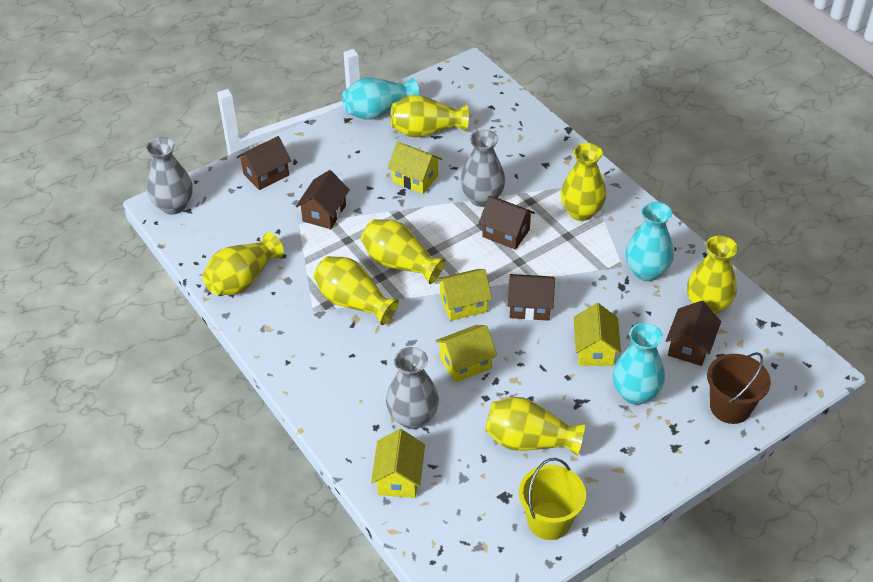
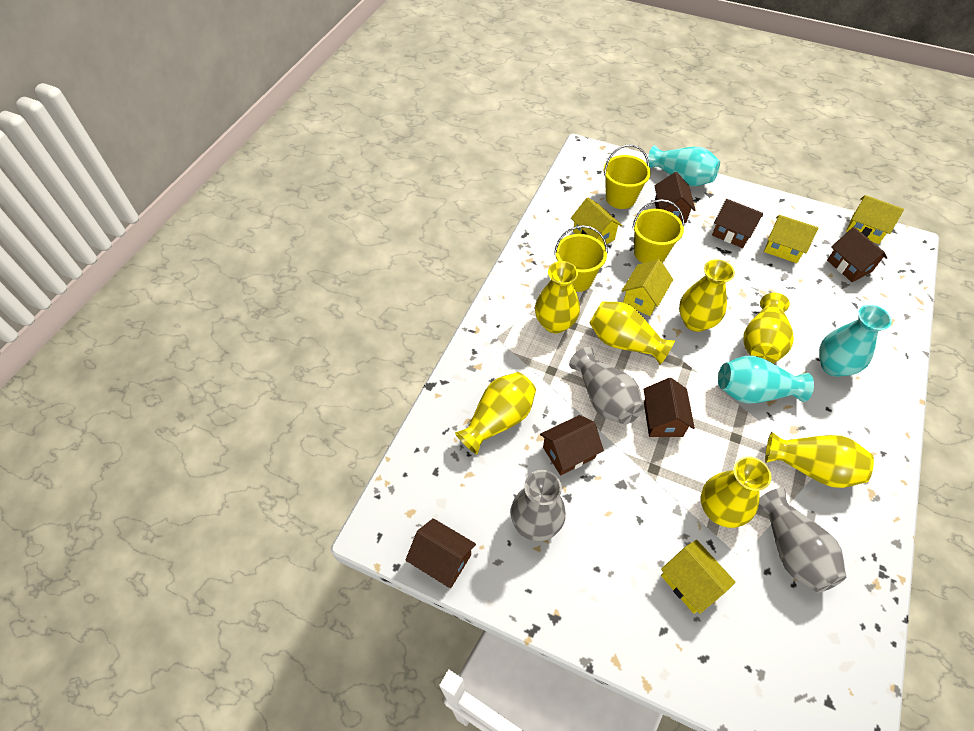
brown bucket: [707,352,771,424] = 1 -> none = 0
brown house: [237,136,291,190] [296,170,350,229] [479,196,535,250] [508,274,555,321] [666,301,721,366] = 5 -> [406,518,476,588] [540,415,604,476] [644,378,695,437] [654,172,696,223] [712,199,763,248] [827,227,887,282] = 6
yellow bucket: [519,458,586,540] = 1 -> [554,225,608,292] [604,144,651,209] [632,199,684,263] = 3

